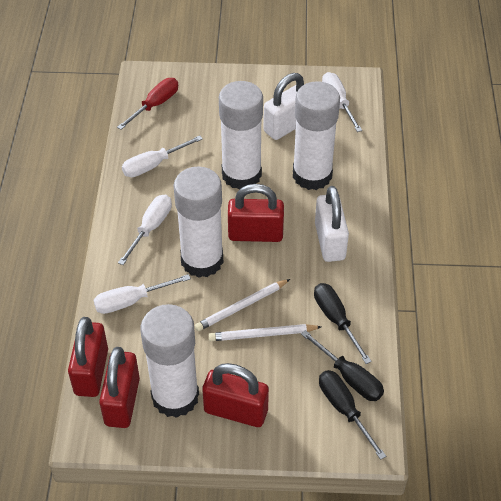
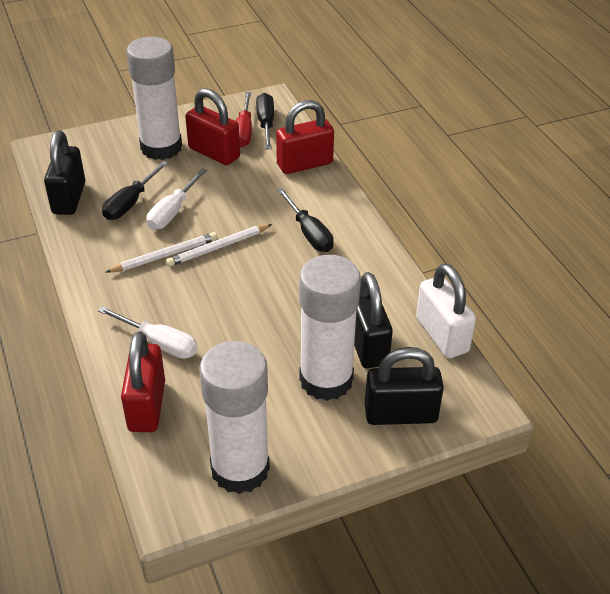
black padlock: none = 0 -> [44,131,85,215] [354,272,393,368] [365,347,444,425] = 3
red padlock: [68,317,108,397] [99,347,140,428] [202,363,269,427] [228,184,284,242] = 4 -> [121,331,165,432] [185,88,240,165] [276,100,334,174] = 3
white glue stick: [140,304,199,418] [173,166,223,278] [219,81,263,190] [293,81,340,190] = 4 -> [126,37,182,160] [199,341,270,494] [299,255,361,401] = 3
white padlock: [263,73,304,140] [315,186,349,262] = 2 -> [416,263,476,358] = 1
white screwdriver: [94,274,191,314] [118,195,172,265] [122,136,203,177] [322,72,362,132] = 4 -> [98,306,197,359] [146,168,207,230] = 2

